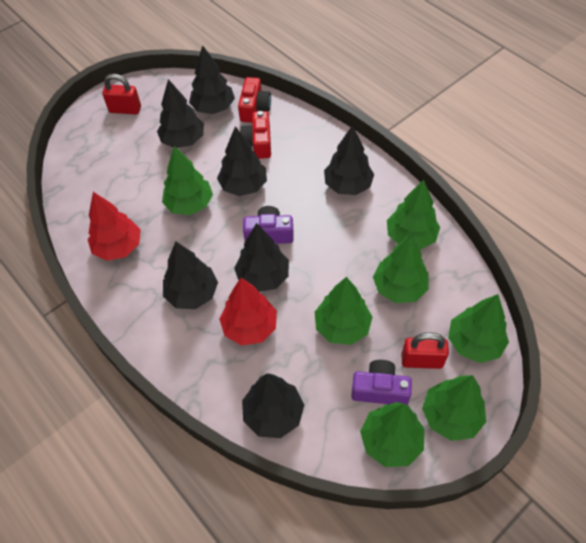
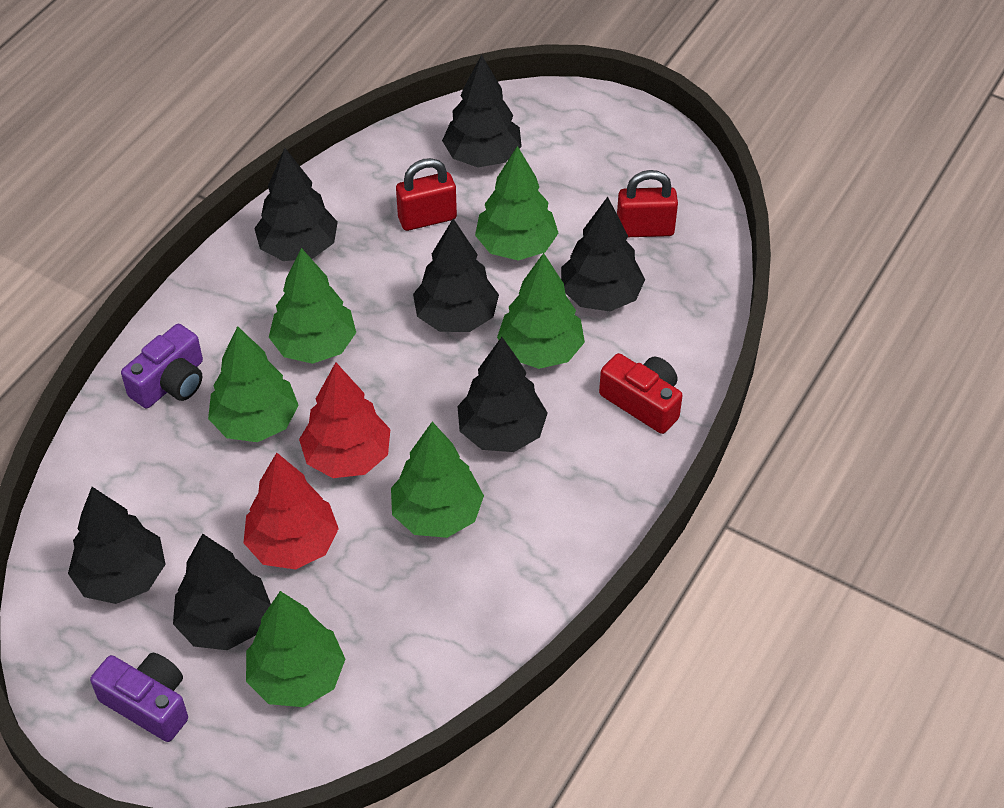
green tree: [162,146,213,215] [315,277,372,345] [360,402,425,467] [373,234,429,303] [387,179,440,250] [422,375,486,441] [448,294,509,363] = 7 -> [208,326,299,442] [246,591,345,707] [269,248,356,364] [391,422,484,538] [475,146,558,261] [497,253,585,369] = 6
red camera: [238,77,271,123] [240,111,271,159] = 2 -> [599,353,683,434] = 1

